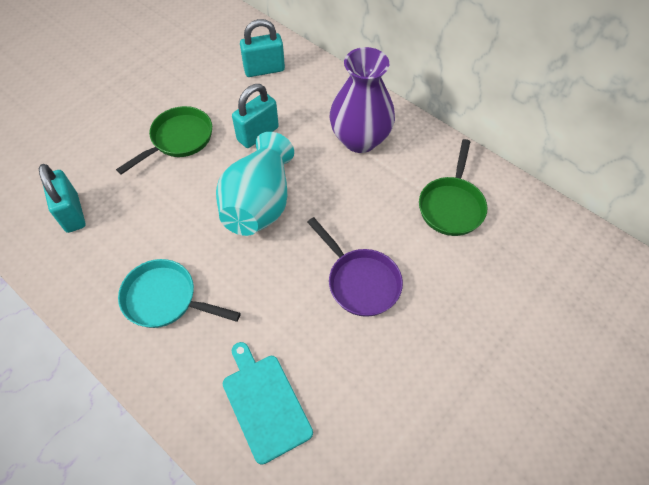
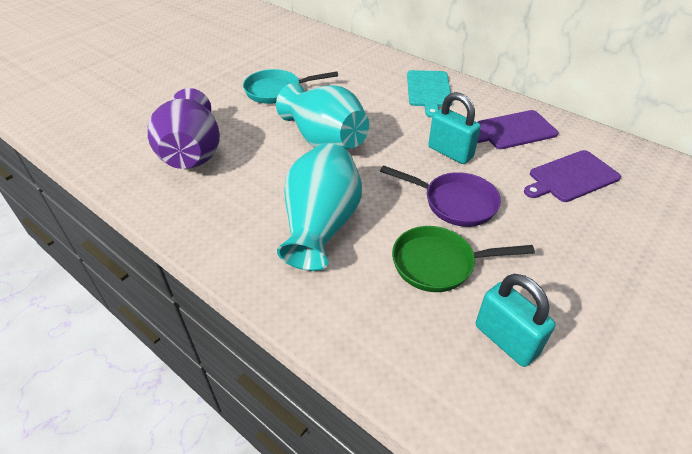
green pan: [116,106,212,174] [419,139,487,236] = 2 -> [392,226,535,292] = 1
purple cutting board: none = 0 -> [477,110,558,149] [524,150,621,202] = 2
turquoise padlock: [39,164,86,233] [232,84,279,148] [240,19,285,77] = 3 -> [428,92,481,164] [476,274,556,367] = 2
turquoise vase: [216,132,294,236] = 1 -> [276,83,369,150] [277,143,362,271] = 2

